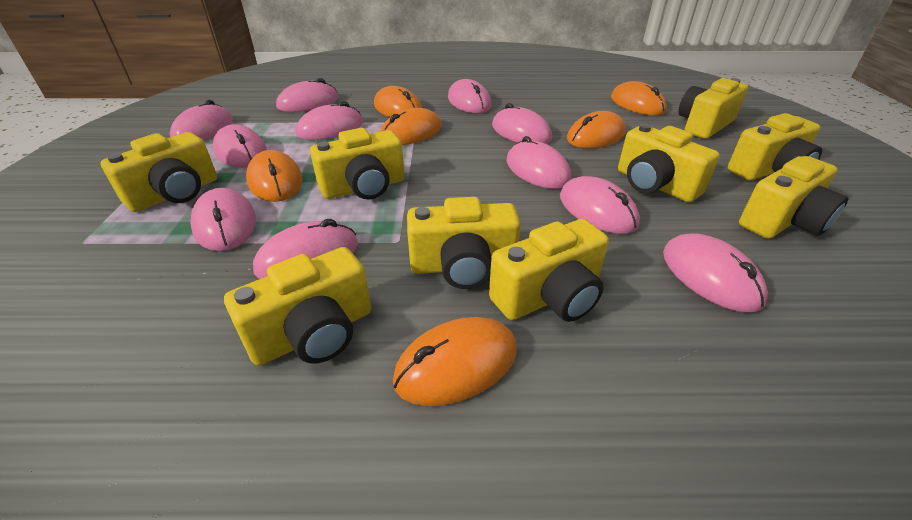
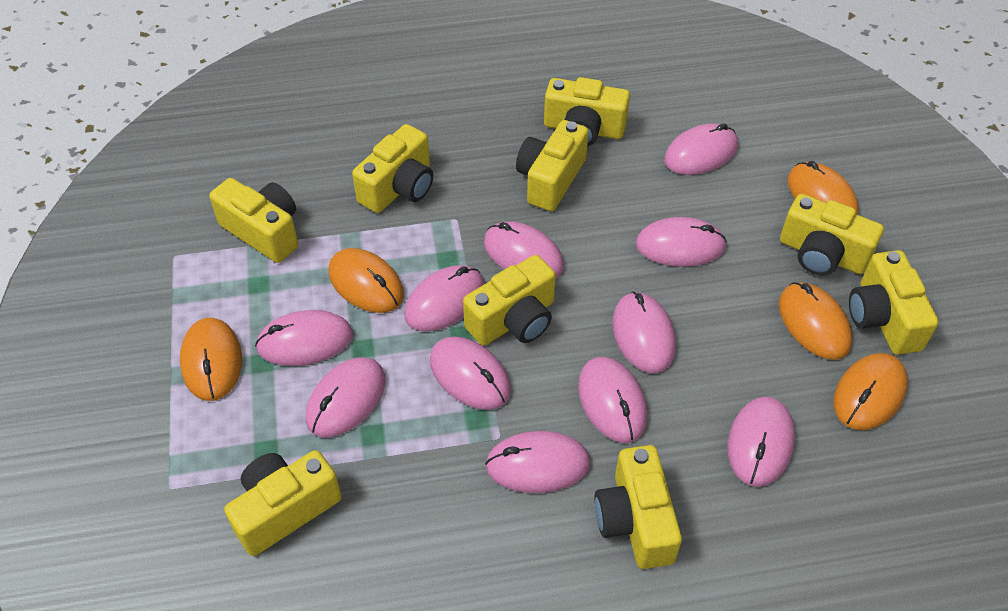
orange mouse: [246,150,303,202] [374,86,422,117] [380,108,442,145] [393,317,517,406] [567,111,626,148] [611,81,667,116] = 6 -> [180,318,242,401] [329,248,404,313] [779,282,852,360] [788,161,859,215] [833,353,908,430] = 5

